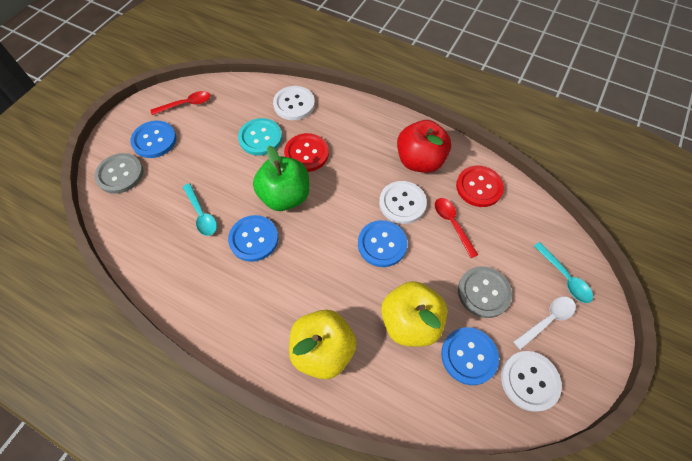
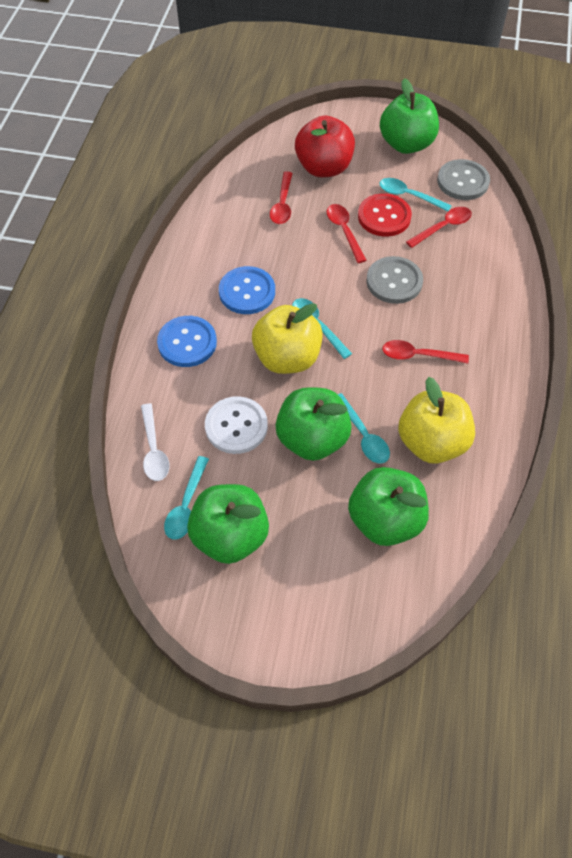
blue button: [130,121,176,158] [228,215,278,262] [358,220,407,267] [441,327,499,385] = 4 -> [157,316,217,367] [219,266,275,314] = 2
green apple: [253,146,310,211] = 1 -> [187,484,269,564] [275,387,352,461] [348,467,429,546] [380,78,439,154] = 4
red button: [284,133,329,172] [456,166,504,207] = 2 -> [358,193,412,237] = 1
red spoon: [150,91,210,115] [435,198,478,258] = 2 -> [270,171,293,224] [327,204,366,263] [382,340,469,364] [406,207,472,248] = 4
turquoise button: [238,118,282,156] = 1 -> none = 0
turquoise spoon: [183,183,217,236] [534,242,593,303] = 2 -> [164,456,209,540] [292,298,352,359] [338,393,390,464] [379,178,452,211] = 4
white button: [273,86,315,120] [379,181,427,224] [501,351,562,412] = 3 -> [205,396,268,454] = 1

